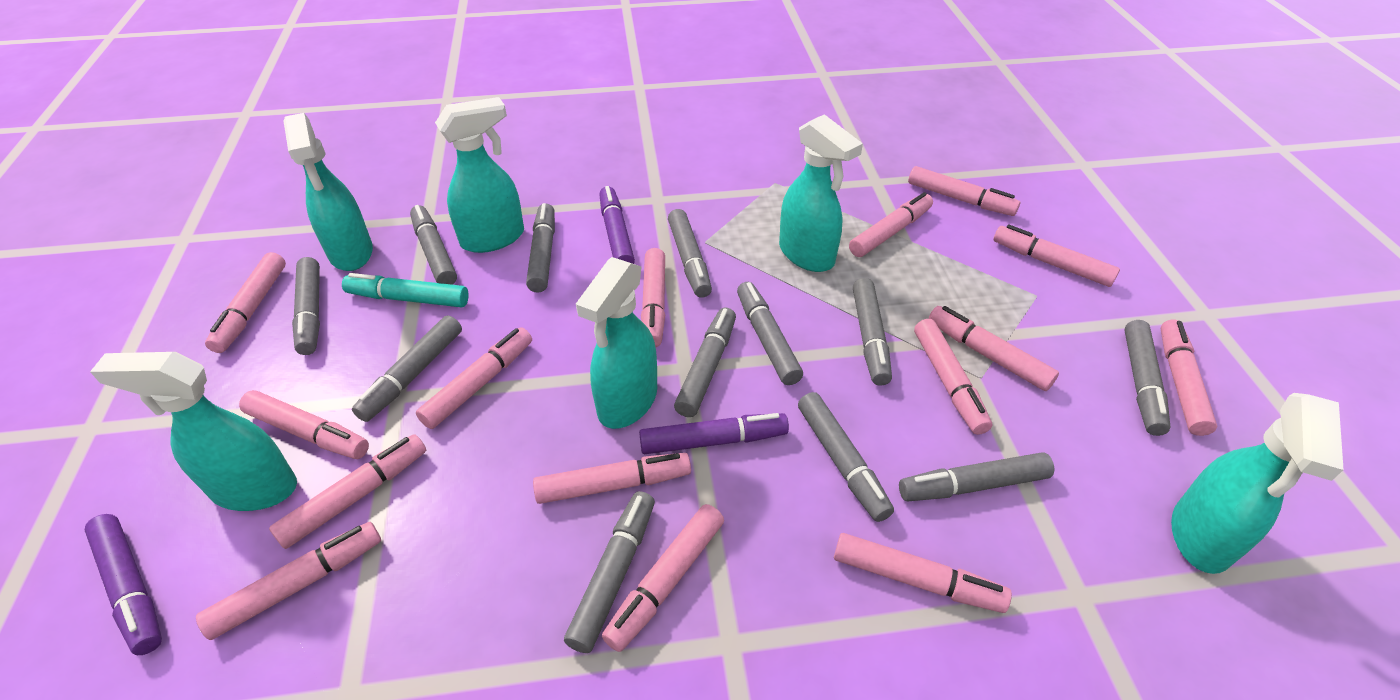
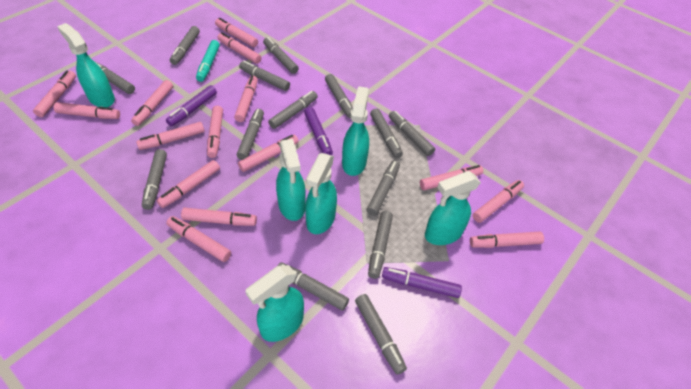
grey marker: [292,257,320,355] [352,316,462,422] [410,205,457,285] [526,203,555,293] [564,491,655,653] [668,209,712,298] [674,307,736,417] [737,282,803,385] [798,392,894,522] [853,278,892,386] [899,452,1054,501] [1124,320,1170,436] = 12 -> [94,61,135,94] [142,149,167,210] [170,26,200,65] [237,109,264,160] [239,61,290,91] [263,37,299,74] [268,91,318,129] [277,262,349,311] [325,74,353,118] [355,294,407,375] [366,160,400,216] [368,211,393,279] [370,109,403,158] [389,111,435,156] = 14

